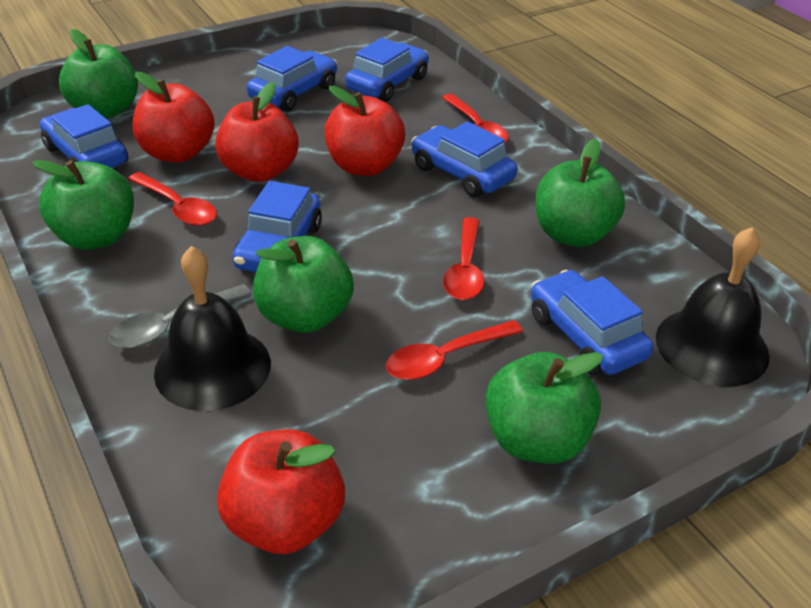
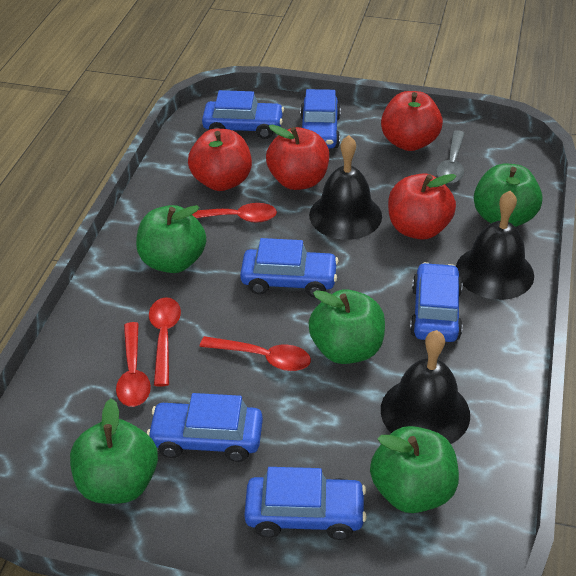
black bell: [154,246,271,411] [656,227,770,387] = 2 -> [309,135,382,240] [381,330,470,444] [456,191,534,300] = 3

